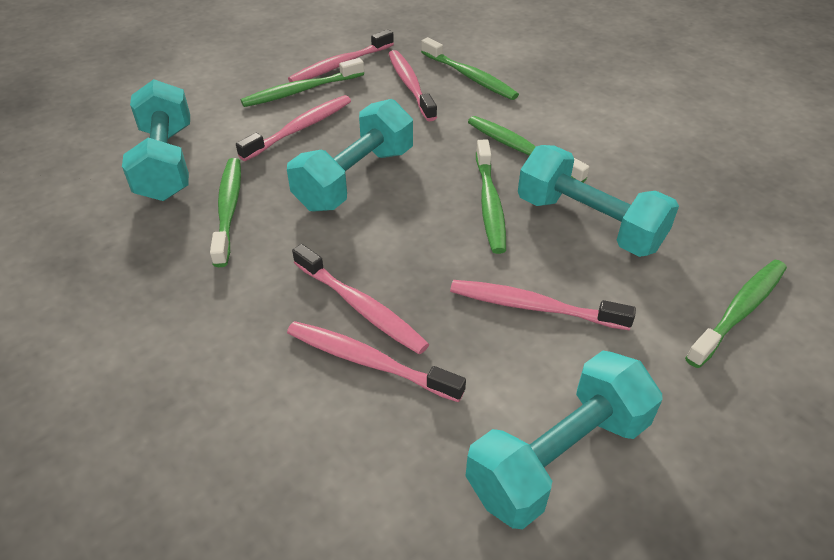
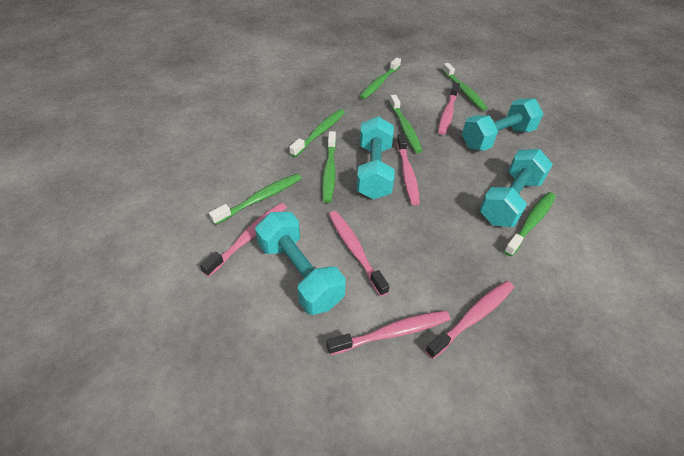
green toothbrush: [210,158,241,267] [241,58,364,107] [421,37,519,100] [468,116,589,183] [476,140,506,254] [685,260,787,368] = 6 -> [209,174,302,225] [289,109,345,157] [322,131,336,203] [360,58,401,99] [389,95,422,153] [442,63,487,111] [504,192,556,257] = 7

